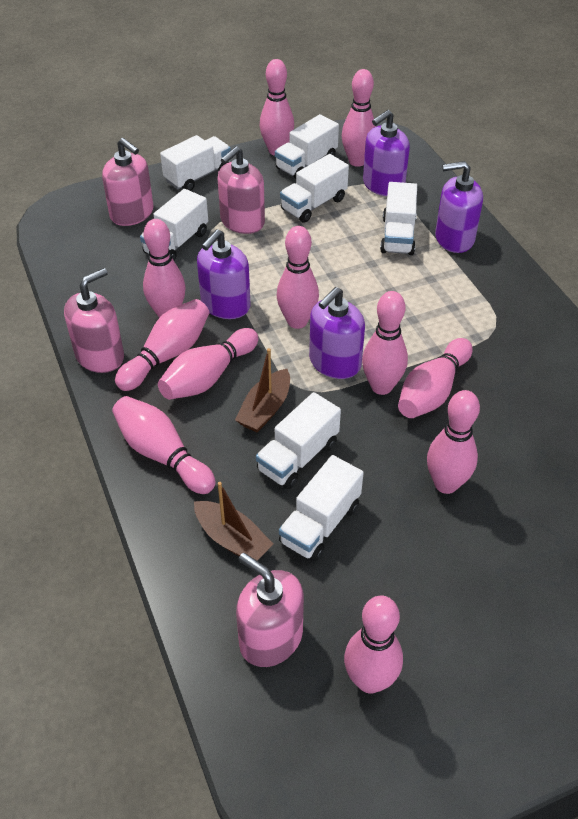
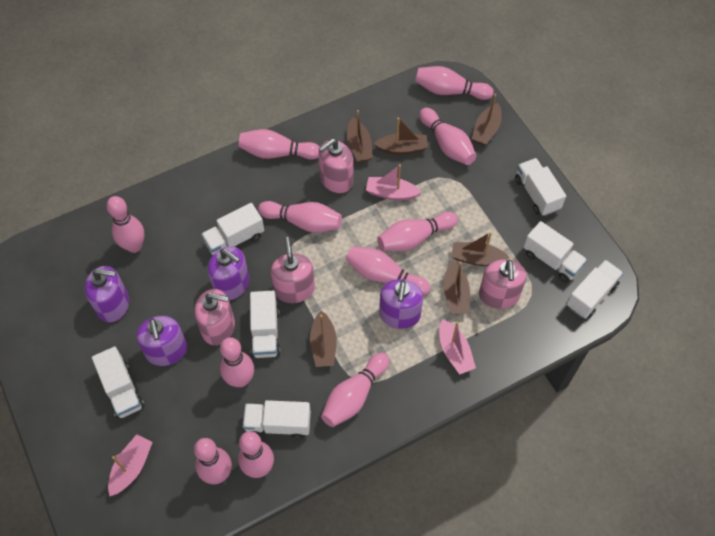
brown boat: [194,482,273,560] [235,348,290,432] = 2 -> [310,311,337,367] [347,110,373,163] [374,118,428,155] [444,261,470,314] [451,232,510,266] [472,94,502,146] = 6
pink boat: none = 0 -> [108,434,153,496] [366,164,422,200] [439,319,476,375] = 3

